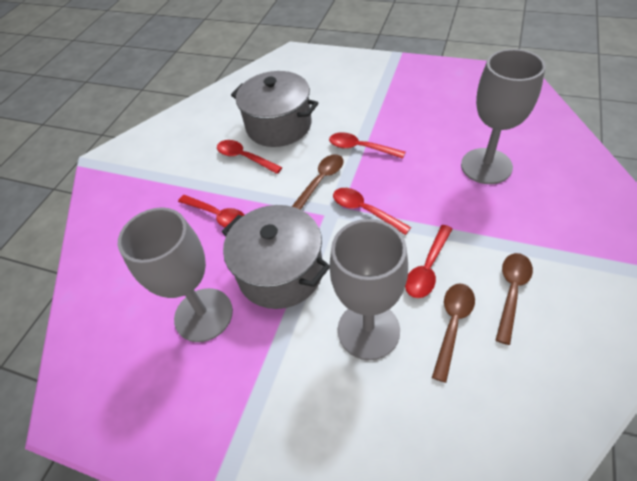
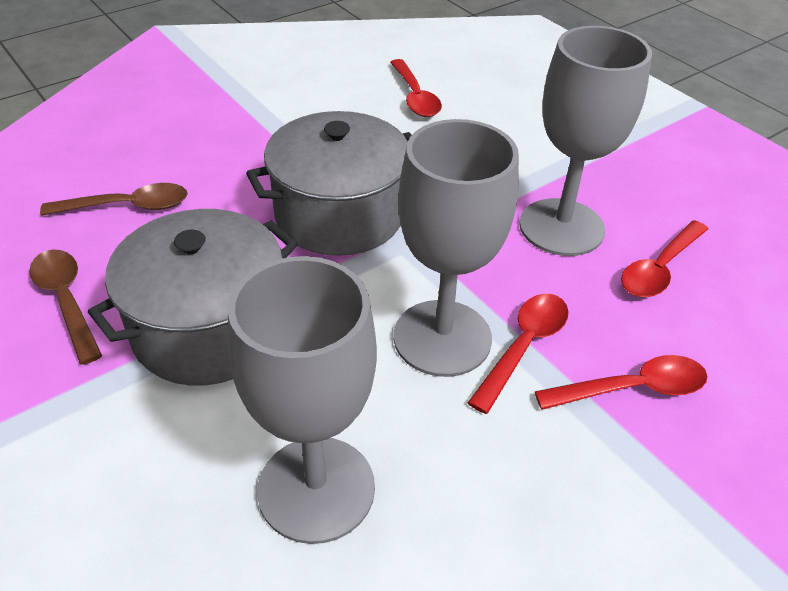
brown spoon: [292,154,344,210] [432,283,475,383] [496,253,533,345] = 3 -> [29,249,102,365] [40,183,188,216] = 2
red spoon: [178,195,245,227] [217,140,283,174] [329,132,406,159] [333,188,411,235] [405,225,452,298] = 5 -> [390,59,442,117] [468,294,569,414] [534,355,708,410] [621,220,708,297] = 4

